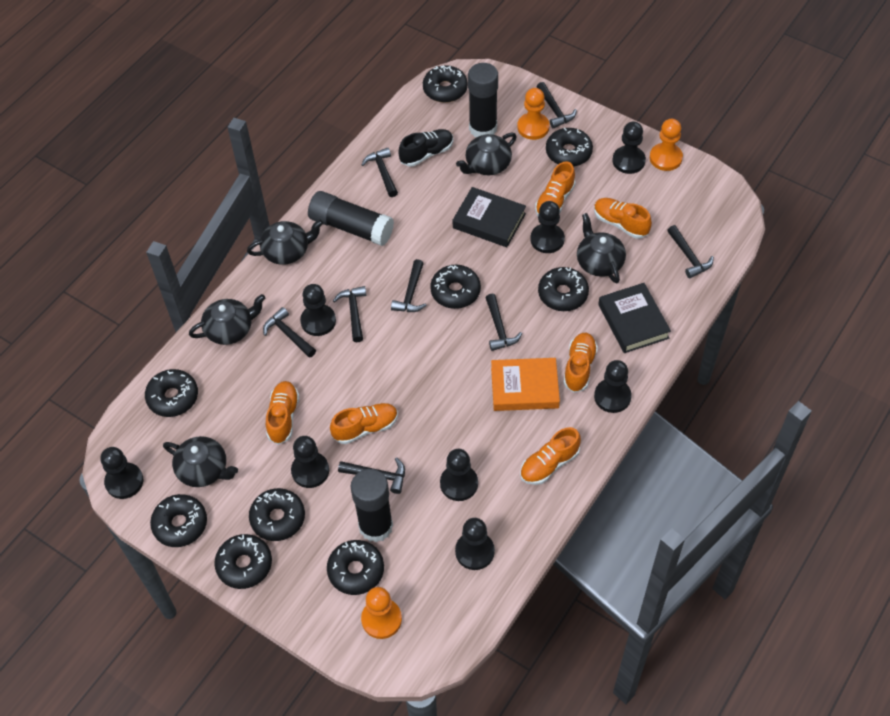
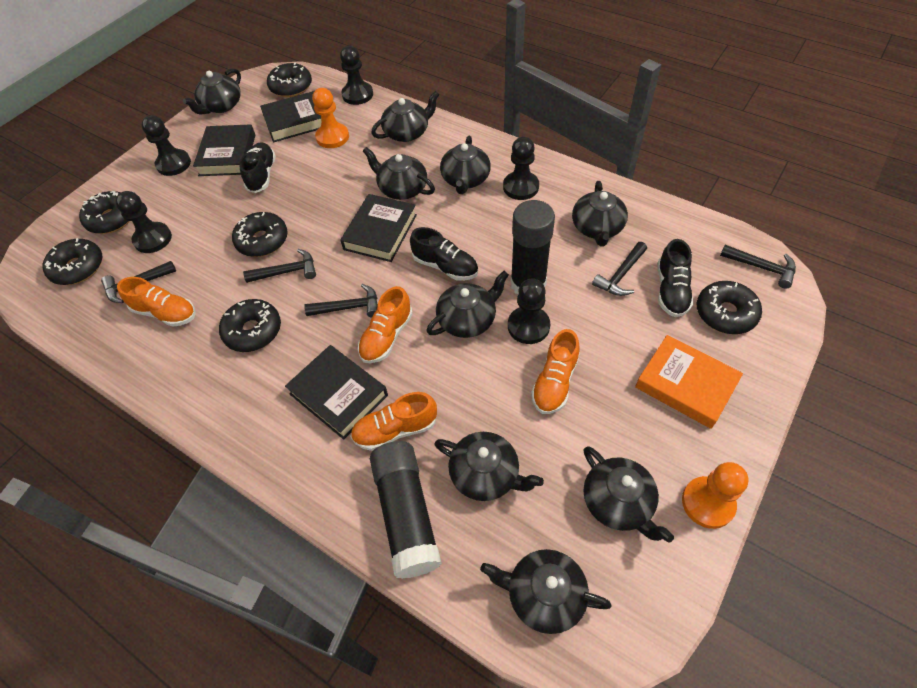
black book: [453,187,526,247] [598,283,671,353] = 2 -> [193,124,255,176] [260,91,321,142] [285,345,388,439] [340,194,417,262] = 4
black donut: [145,369,198,417] [150,494,207,547] [214,534,272,589] [249,488,305,541] [327,540,384,595] [423,65,468,103] [430,265,481,309] [538,267,589,311] [546,128,593,167] = 9 -> [42,238,102,285] [79,191,130,234] [219,299,281,352] [232,212,288,257] [267,62,312,97] [697,281,762,334] = 6
black glue stick: [308,191,394,246] [351,469,393,542] [468,63,498,137] = 3 -> [370,441,442,579] [510,200,555,294] = 2
black hammer: [263,307,316,358] [333,286,366,342] [338,457,405,494] [361,148,398,197] [391,259,427,312] [486,294,522,351] [537,82,577,129] [667,225,714,278] = 8 -> [101,261,176,303] [243,249,316,283] [304,284,378,318] [592,242,647,296] [720,245,796,289] = 5
black pawn: [101,447,143,499] [291,436,329,488] [300,284,336,336] [440,449,478,501] [455,518,495,570] [530,201,565,253] [594,360,632,413] [613,121,646,174] = 8 -> [115,191,172,253] [141,115,191,176] [340,45,373,105] [503,137,539,200] [508,278,550,344] = 5
black shoe: [398,129,453,167] = 1 -> [239,142,276,193] [410,227,478,281] [658,239,693,317] = 3
black teapot: [163,436,238,487] [189,294,266,345] [247,220,323,265] [456,133,517,175] [577,213,626,283] = 5 -> [183,68,241,114] [363,147,435,200] [371,91,440,142] [426,271,509,338] [434,432,544,501] [440,135,491,194] [480,549,611,634] [572,181,628,246] [584,446,674,543] = 9
orange pawn: [361,587,402,639] [517,88,550,140] [650,119,683,171] = 3 -> [312,88,349,148] [682,462,748,529] = 2
orange shoe: [266,381,299,444] [330,403,398,444] [520,427,581,485] [535,161,576,216] [564,333,598,393] [594,198,652,239] = 6 -> [117,277,196,327] [350,392,437,451] [358,286,413,363] [531,329,580,414] = 4

